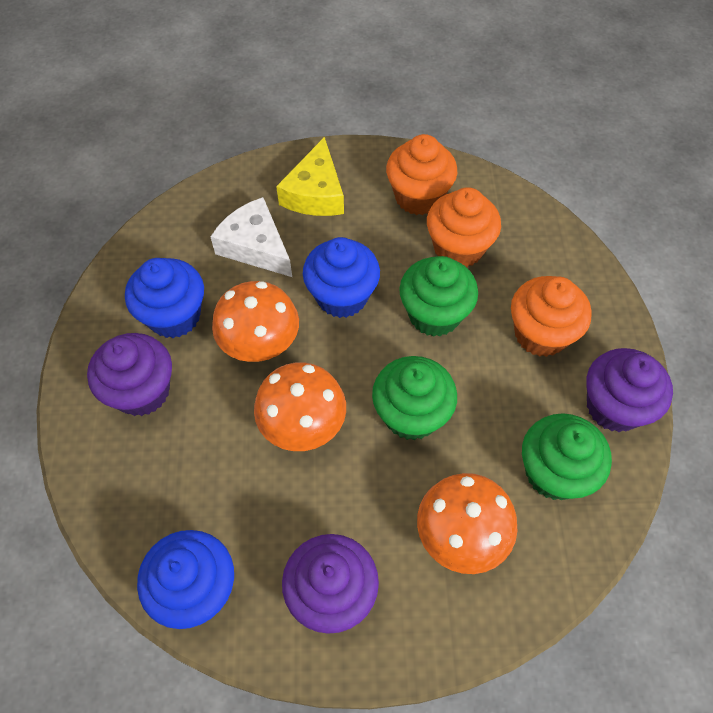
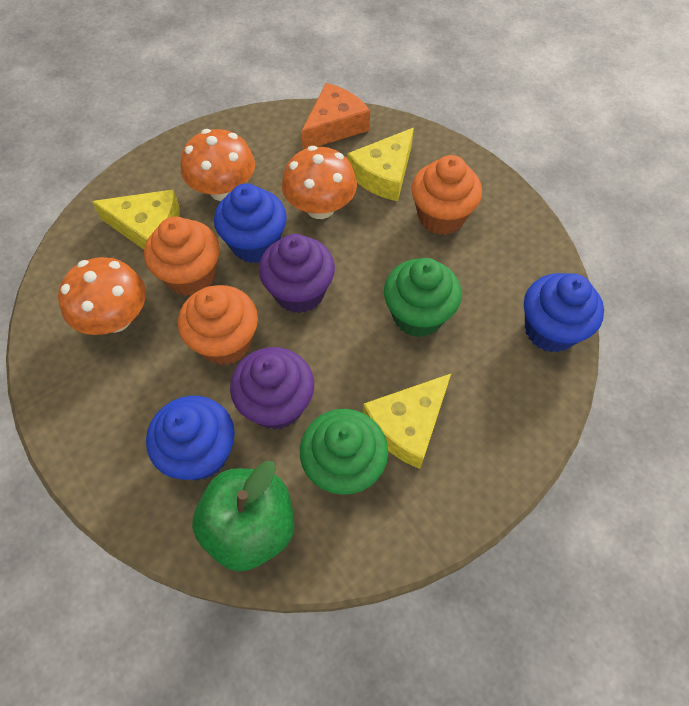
green apple: none = 0 -> [192,461,294,572] = 1
green cupcake: [372,356,457,440] [399,256,478,337] [522,413,612,500] = 3 -> [300,409,388,495] [384,258,462,337] = 2
orange cheese: none = 0 -> [301,83,370,150] = 1
purple cupcake: [87,333,172,416] [282,534,379,634] [587,348,673,432] = 3 -> [230,347,314,430] [259,234,335,313] = 2
white cheese: [210,197,292,277] = 1 -> none = 0
yellow cheese: [276,137,344,216] = 1 -> [92,189,180,250] [347,128,414,201] [363,374,451,469] = 3

